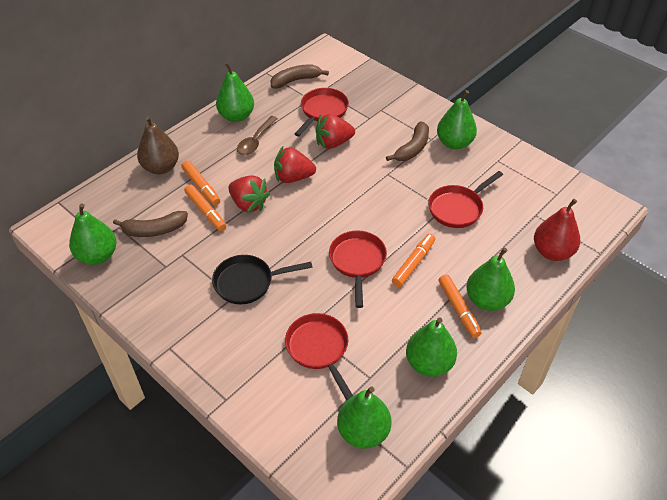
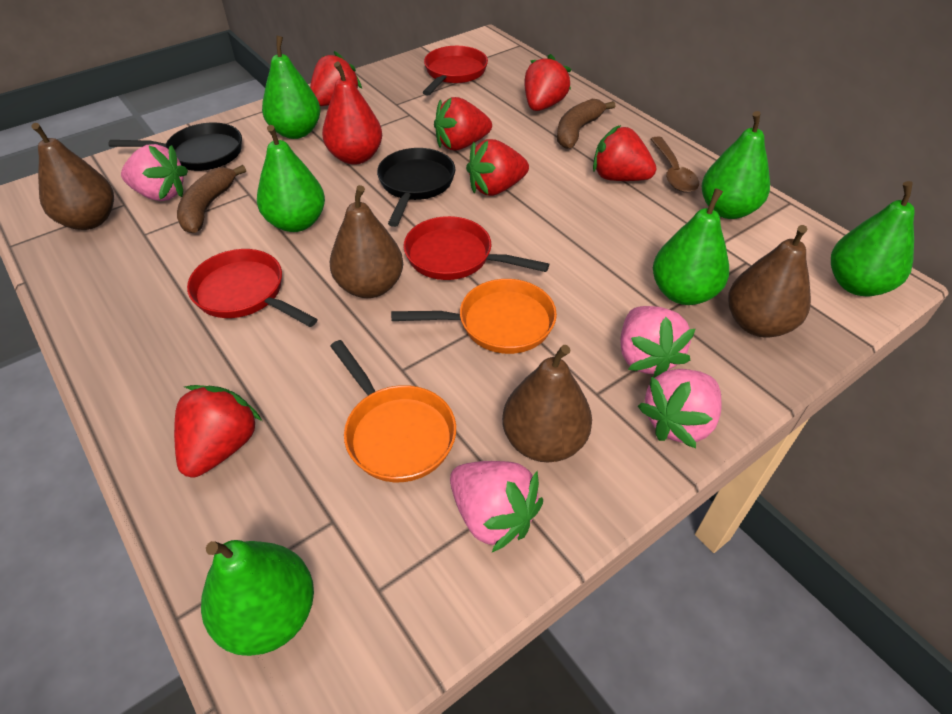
black pan: [212,255,312,304] = 1 -> [109,123,242,171] [377,148,455,227] = 2
brown banana: [113,211,188,237] [270,64,329,89] [386,121,429,161] = 3 -> [177,165,246,233] [557,99,615,149] = 2
brown pear: [137,116,179,174] = 1 -> [31,123,114,230] [330,185,403,298] [502,345,592,462] [728,225,811,338] = 4
orange marker: [181,161,220,206] [184,184,226,231] [392,234,435,287] [439,274,482,338] = 4 -> none = 0
orange pan: none = 0 -> [330,340,456,482] [391,279,557,354] = 2
pink strawberry: none = 0 -> [121,144,188,201] [450,461,543,552] [620,306,695,378] [638,369,721,448] = 4
red pan: [285,313,353,401] [295,88,349,136] [329,230,387,308] [428,171,503,228] = 4 -> [187,249,318,327] [403,216,549,280] [422,46,488,96] = 3
red strawberry: [228,175,270,213] [274,147,316,183] [316,114,355,149] = 3 -> [174,385,262,477] [310,51,362,106] [434,97,492,150] [466,139,529,196] [524,54,571,111] [593,125,657,181] = 6

